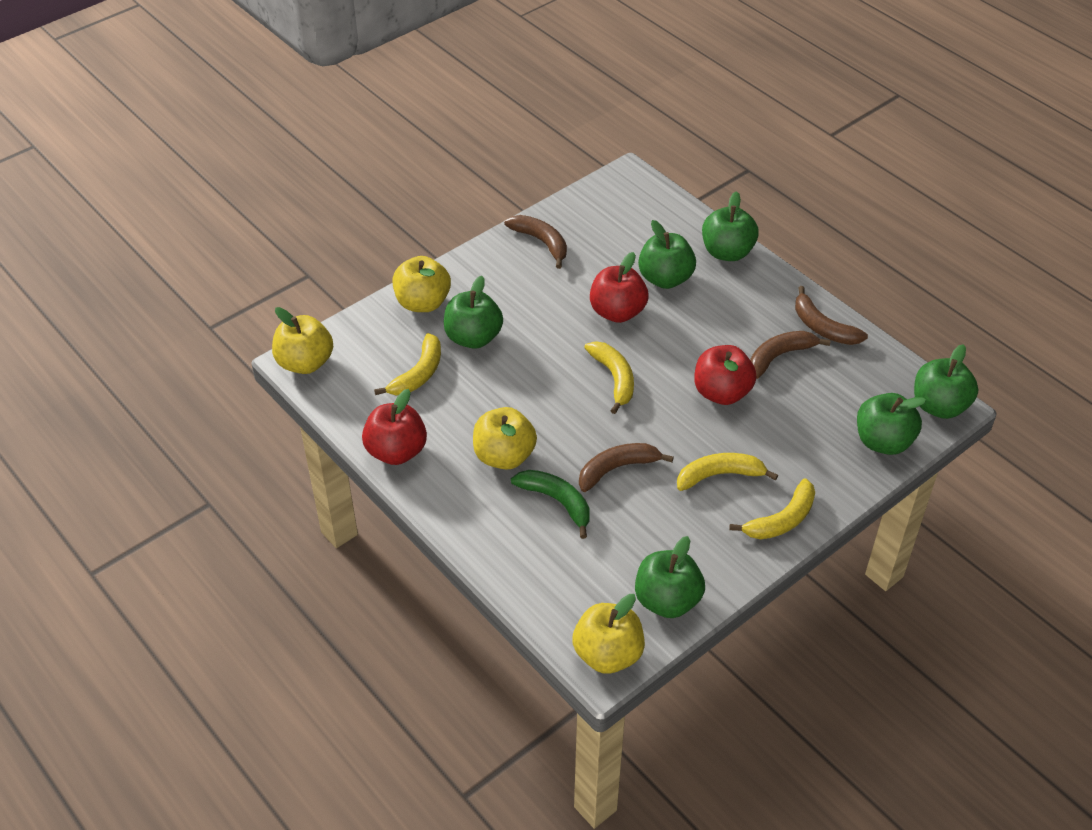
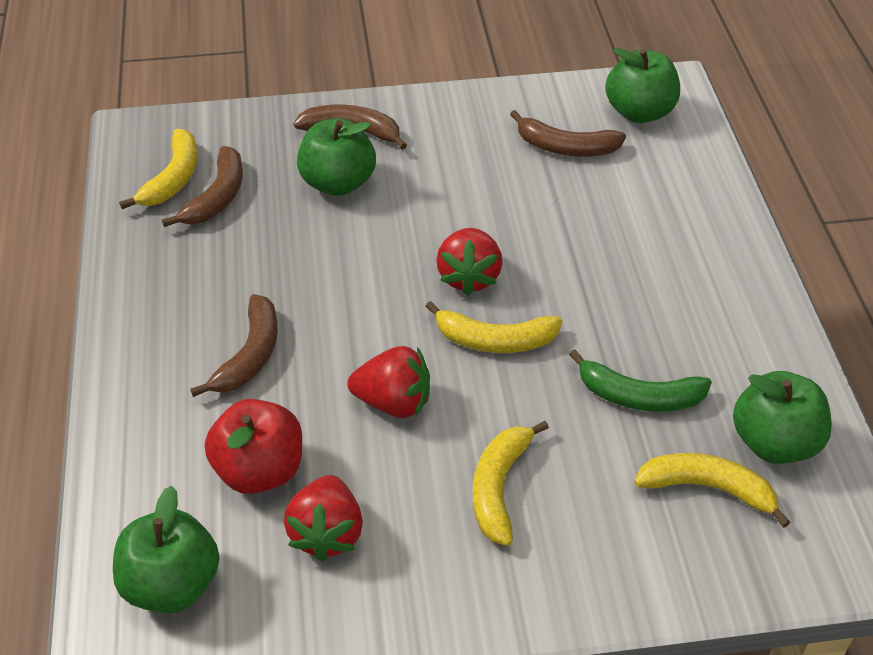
green apple: [444,276,503,349] [635,536,705,618] [638,220,696,289] [702,191,759,261] [857,393,926,455] [914,344,978,419] = 6 -> [113,486,220,613] [297,119,376,196] [605,48,680,123] [733,371,832,464] = 4
red apple: [362,389,427,465] [590,252,648,323] [694,345,757,405] = 3 -> [205,399,302,494] = 1
red strawberry: none = 0 -> [283,475,363,562] [347,346,430,418] [436,228,503,296] = 3
yellow apple: [272,307,333,374] [392,256,451,312] [473,407,537,470] [572,594,645,674] = 4 -> none = 0

